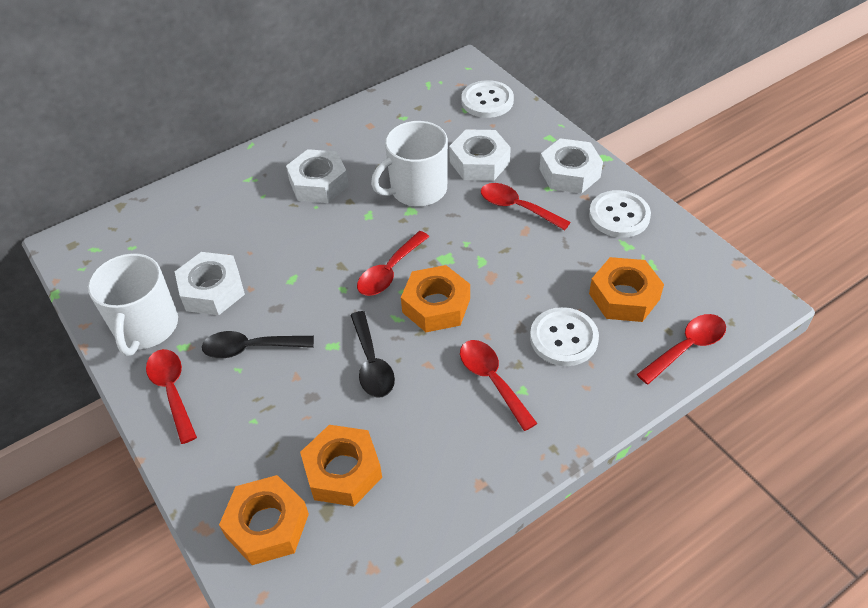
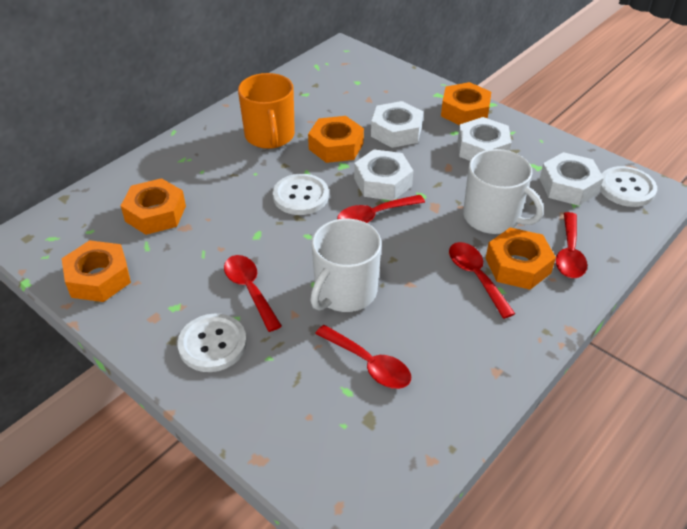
black spoon: [202,331,314,358] [350,311,395,398] = 2 -> none = 0
orange mug: none = 0 -> [238,73,295,149] = 1
orange nut: [219,475,309,565] [300,425,382,506] [401,265,470,332] [589,257,664,322] = 4 -> [61,240,131,302] [121,178,186,235] [308,116,364,163] [441,82,491,125] [486,228,556,290] = 5

